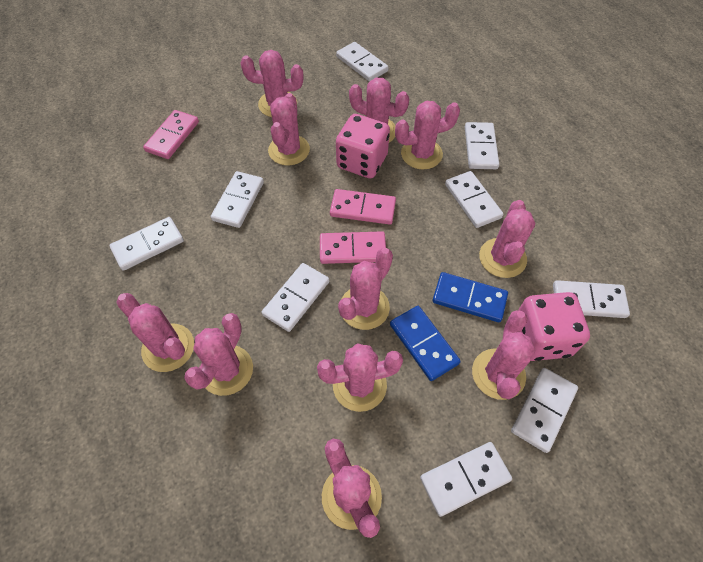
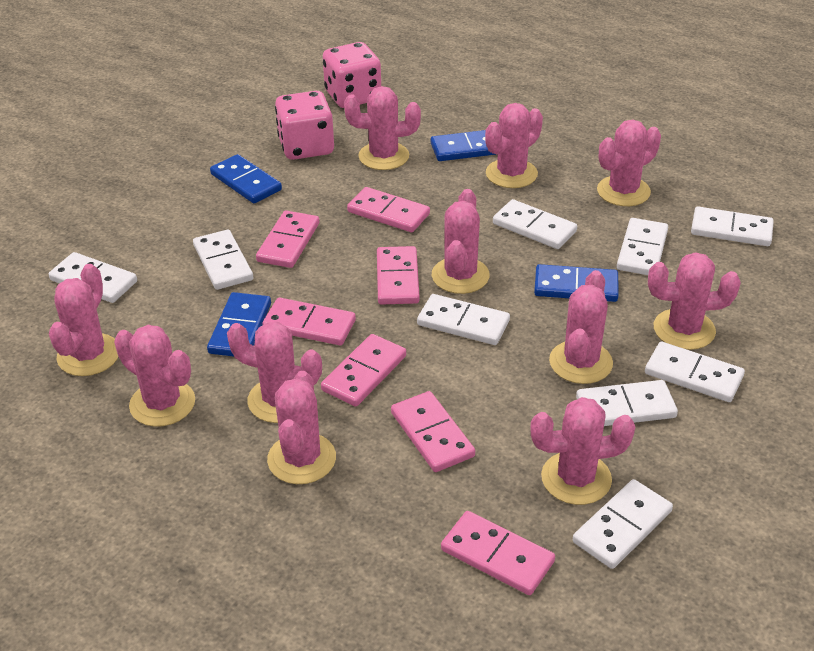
blue domino: [390,306,461,381] [433,272,508,322] = 2 -> [207,292,271,357] [210,154,282,203] [431,130,496,161] [534,264,619,302] = 4
pink domino: [143,110,199,159] [320,231,386,264] [330,189,396,224] = 3 -> [256,210,319,268] [262,298,356,345] [321,334,406,407] [347,187,430,232] [377,246,420,305] [391,391,475,472] [441,511,555,595] = 7

